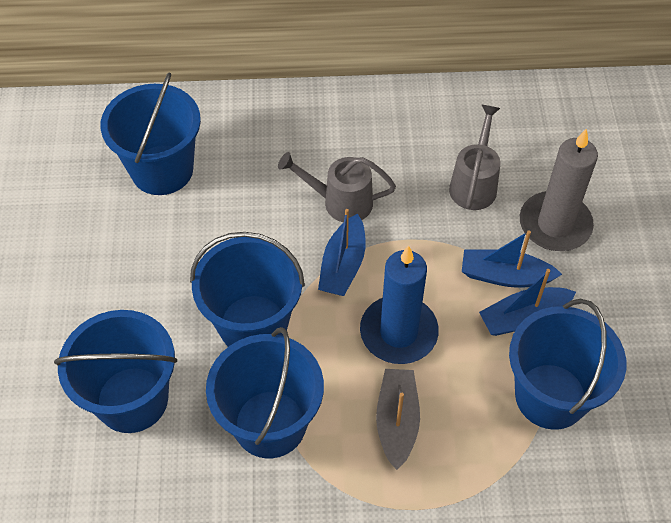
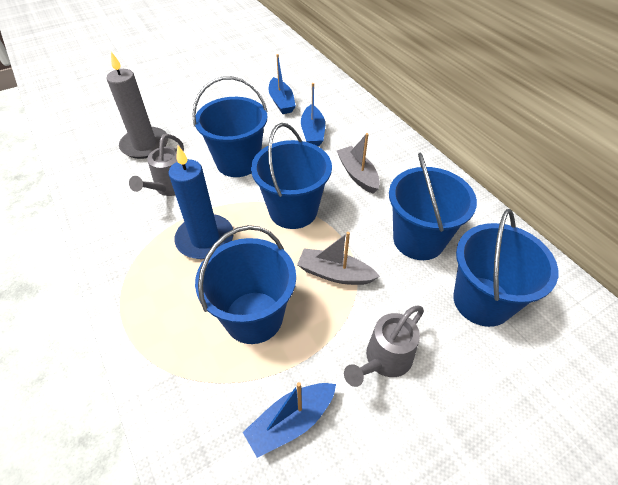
grey boat: [376,369,420,470] = 1 -> [297,232,380,285] [337,133,380,194] = 2

